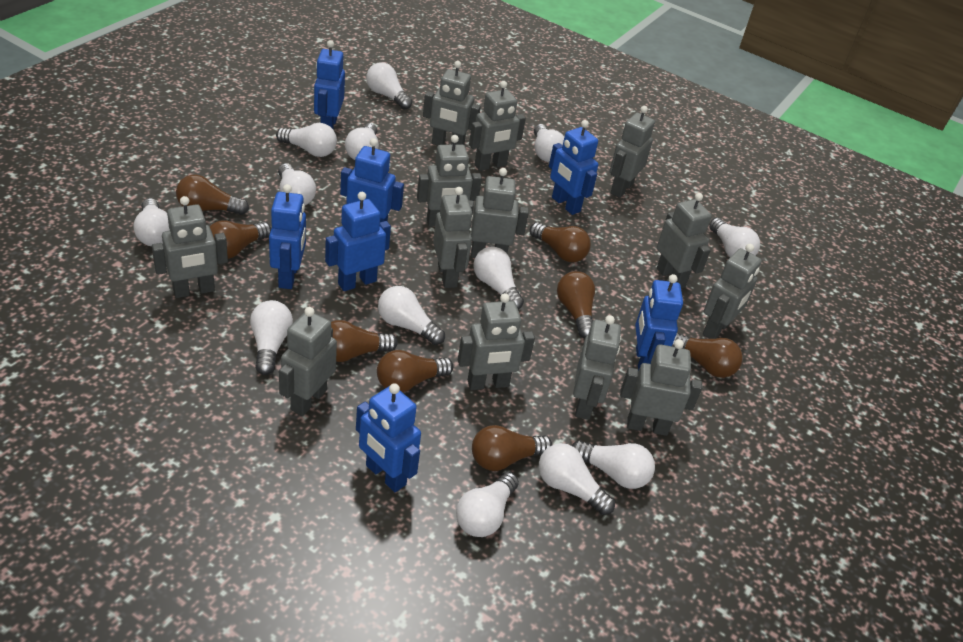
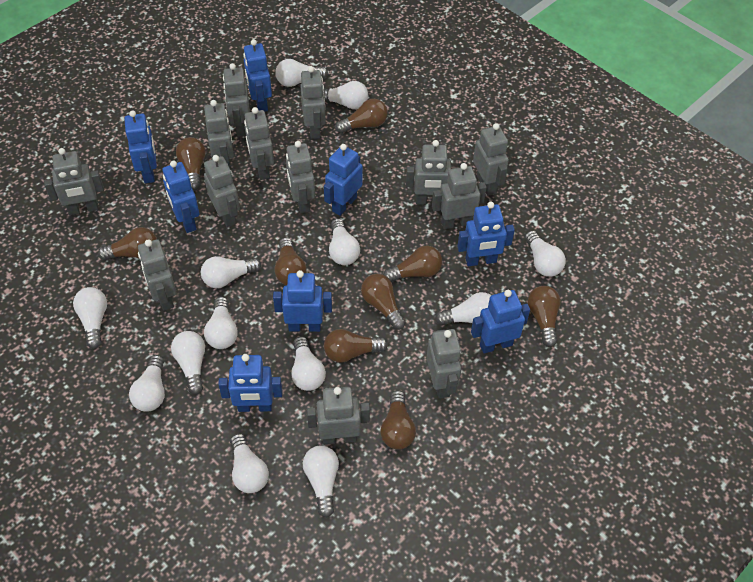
blue robot: [269,184,306,289] [314,40,345,129] [325,192,391,291] [340,138,404,222] [356,383,421,492] [549,120,598,215] [635,274,683,371] = 7 -> [124,110,157,183] [162,161,199,233] [218,354,282,412] [243,39,272,112] [273,270,332,332] [324,144,363,216] [457,202,515,266] [471,290,530,354] = 8
brown light bulb: [176,175,249,215] [210,220,271,259] [331,320,398,362] [377,350,453,393] [472,425,552,471] [530,222,591,262] [557,271,595,338] [672,333,742,378] = 8 -> [98,227,157,260] [176,137,206,191] [274,238,307,285] [324,329,388,363] [335,99,388,133] [361,274,405,330] [380,390,416,449] [383,246,442,282] [528,286,561,347] = 9

